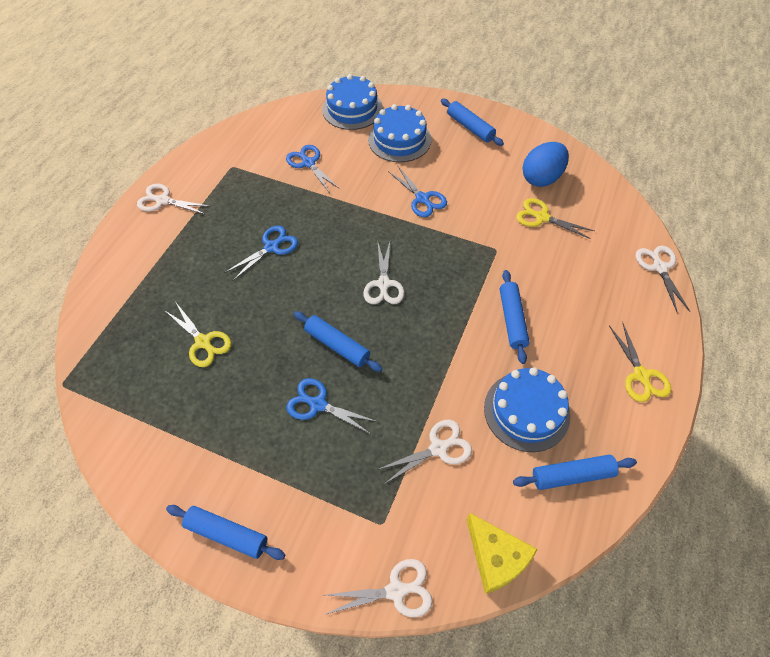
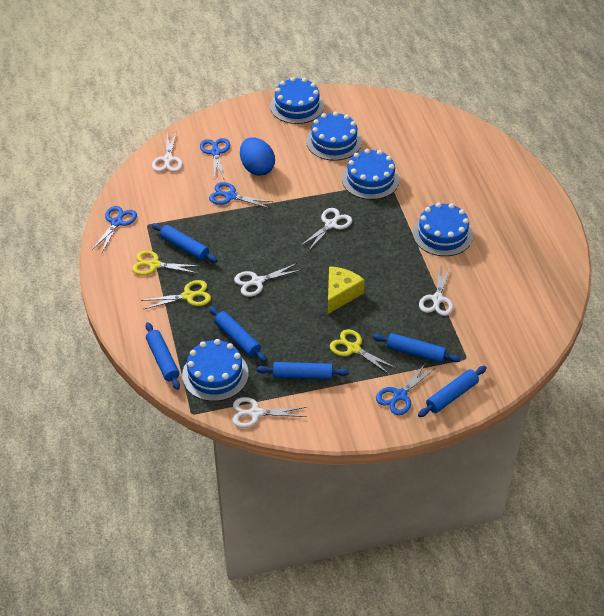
blue cake: [322,74,383,130] [368,104,432,162] [484,367,570,452] = 3 -> [182,339,249,401] [270,77,324,124] [306,112,362,161] [342,149,399,200] [413,202,473,256] = 5
blue rolling pin: [166,505,285,560] [294,311,382,372] [441,99,504,146] [500,270,530,364] [513,455,637,490] = 5 -> [145,322,180,390] [152,223,218,262] [209,306,267,362] [257,362,349,380] [373,333,461,363] [418,366,487,417] = 6

